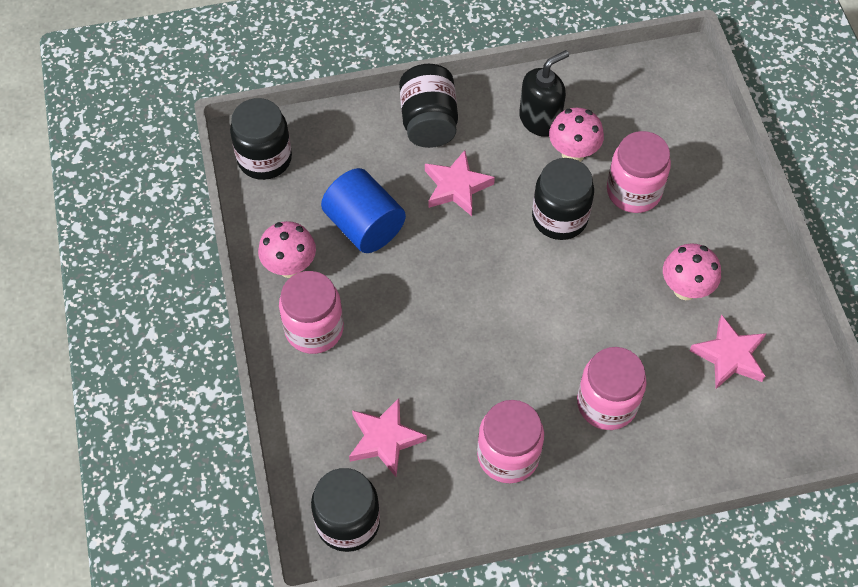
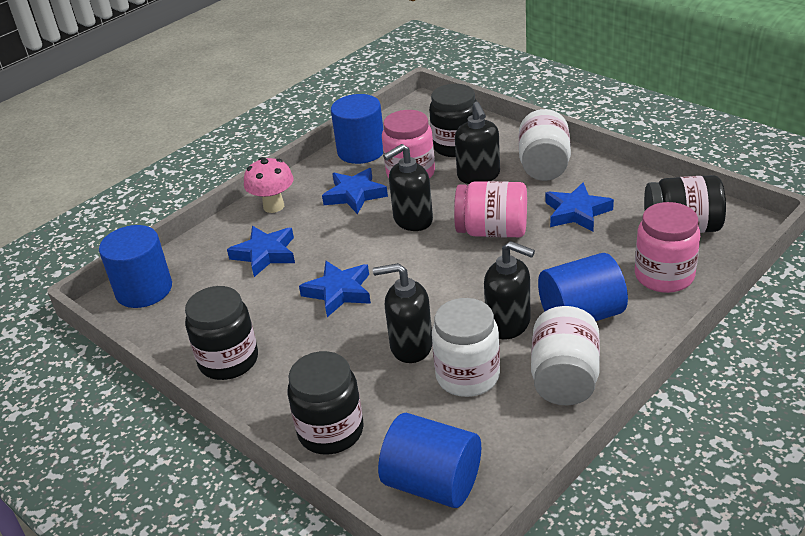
black soap dispenser: [519,50,569,137] = 1 -> [373,263,432,363] [383,144,433,231] [455,102,500,184] [484,241,535,339] = 4
blue cylinder: [321,168,406,253] = 1 -> [99,225,172,308] [331,94,383,164] [378,413,481,508] [538,253,628,321] = 4
blue star: none = 0 -> [227,226,295,277] [299,261,371,317] [322,168,388,214] [545,182,614,232] = 4
pink jar: [279,271,344,354] [477,400,544,483] [577,347,646,430] [607,131,671,213] = 4 -> [382,110,435,179] [454,181,527,238] [635,202,700,293] = 3
pink mushroom: [258,221,316,278] [549,108,604,162] [663,244,721,300] = 3 -> [244,157,294,213] = 1
pink star: [349,398,427,477] [425,150,495,216] [689,315,766,389] = 3 -> none = 0
white jar: none = 0 -> [432,298,500,397] [519,109,571,181] [531,306,600,406] = 3

